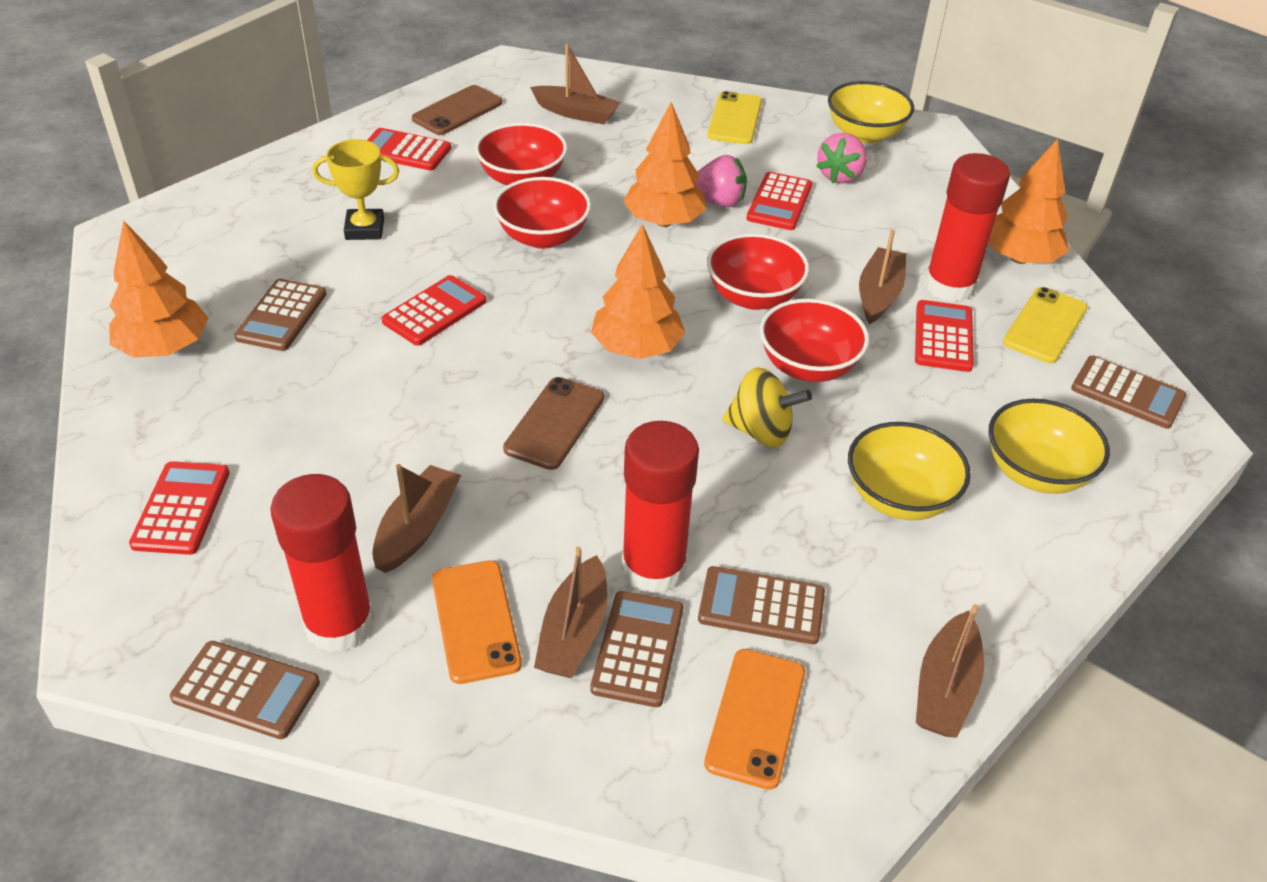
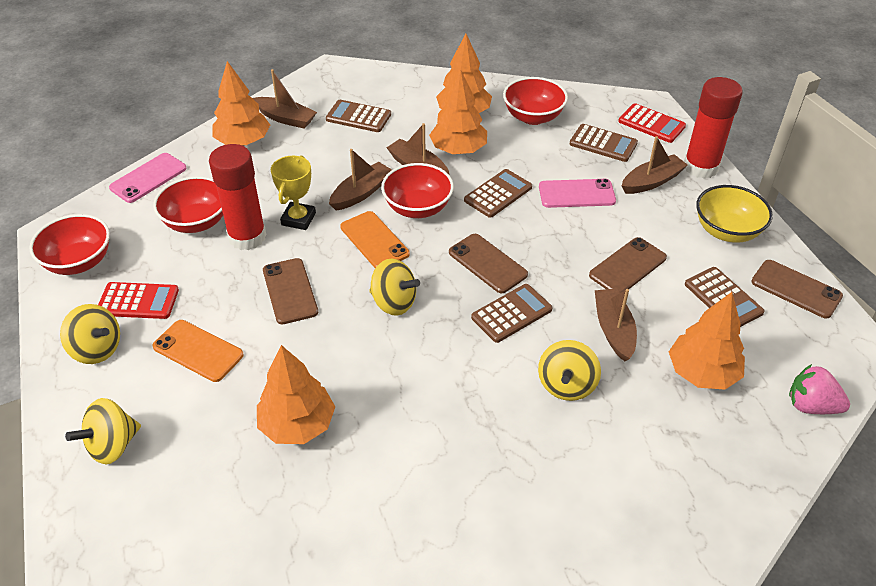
brown phone: [412,85,502,135] [503,377,604,470] = 2 -> [263,258,318,324] [449,234,528,293] [589,237,667,293] [751,260,843,318] = 4
orange tree: [109,221,208,358] [591,224,685,359] [623,102,707,227] [988,139,1069,264] = 4 -> [212,61,270,146] [257,345,335,444] [429,69,487,154] [436,34,492,113] [669,292,745,390] = 5
pink phone: none = 0 -> [109,153,187,203] [539,179,616,208] = 2
pink strawberry: [696,155,747,207] [816,133,867,183] = 2 -> [789,364,850,414] = 1
red calculator: [129,461,230,555] [367,128,451,171] [381,275,486,346] [746,172,812,230] [915,300,974,372] = 5 -> [98,282,179,319] [618,103,686,143] = 2
red glue stick: [270,474,374,653] [621,421,699,594] [924,153,1010,302] = 3 -> [209,144,266,250] [684,77,743,179] = 2
yellow bowl: [828,81,914,143] [848,422,971,520] [989,399,1110,494] = 3 -> [696,185,773,243] = 1
yellow phone: [707,91,762,144] [1003,287,1088,363] = 2 -> none = 0
yellow spinning top: [722,367,812,447] = 1 -> [60,304,120,364] [65,398,141,464] [369,258,420,316] [538,340,601,401] = 4

